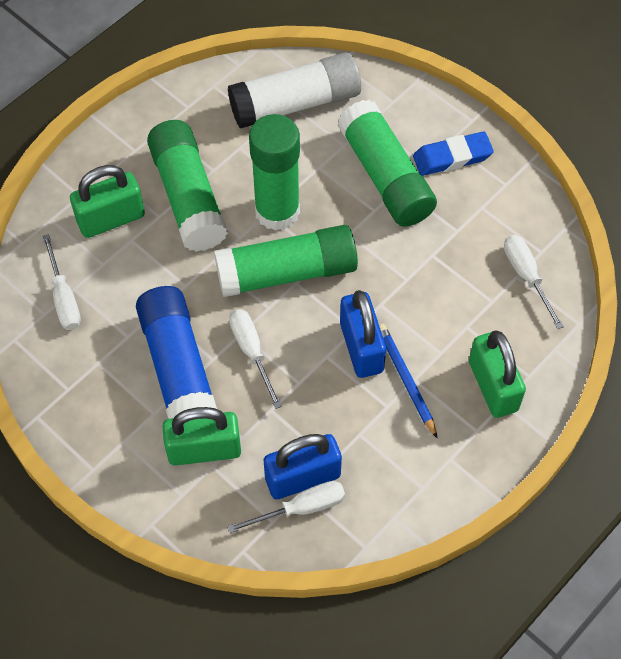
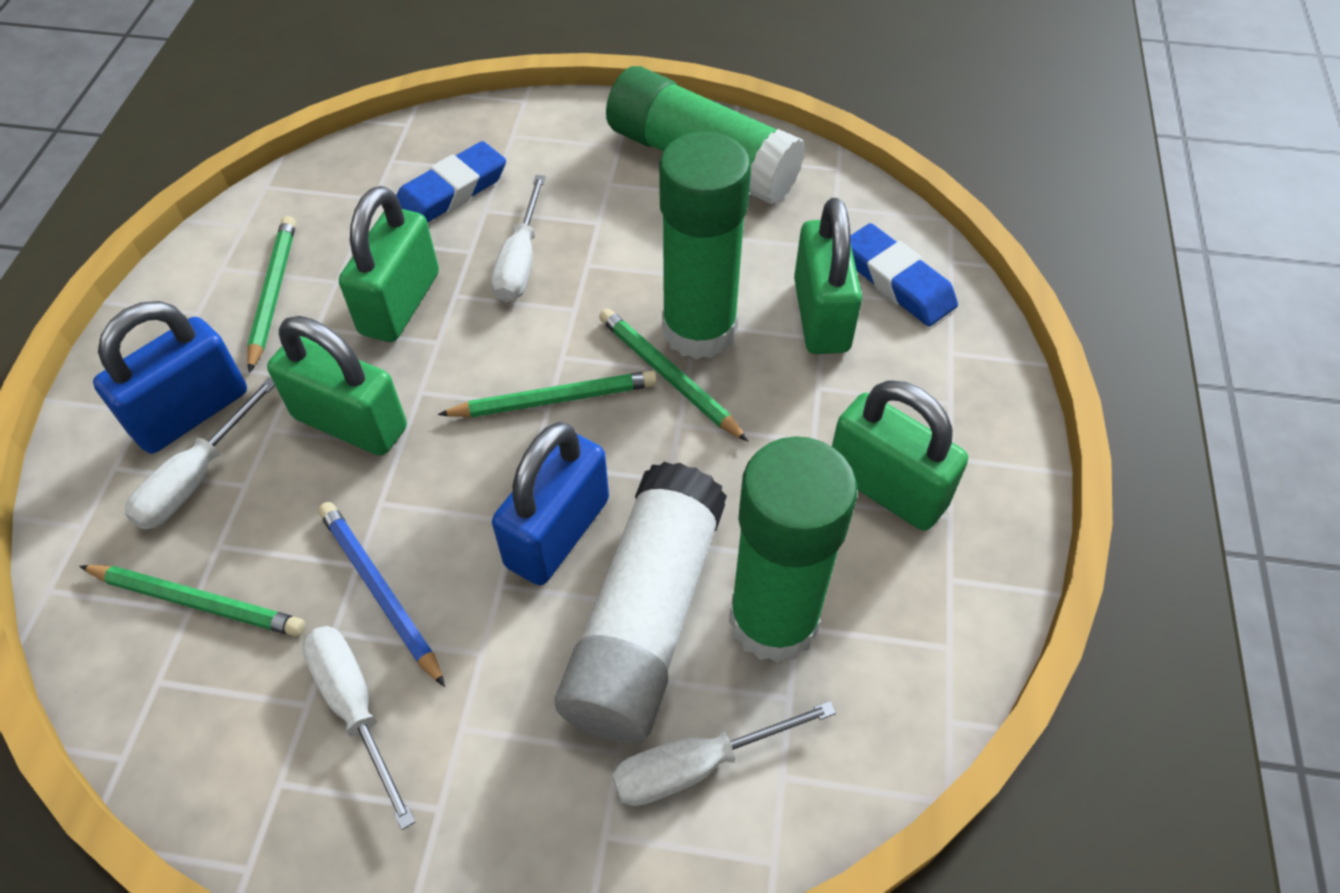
blue eraser: [413,131,494,176] = 1 -> [396,141,506,223] [850,223,958,326] = 2
blue glue stick: [136,286,217,419] = 1 -> none = 0
green glue stick: [147,120,228,252] [214,225,358,297] [249,114,300,231] [337,100,437,227] = 4 -> [606,66,805,205] [659,132,751,359] [729,436,857,663] = 3
green padlock: [70,165,145,238] [162,407,241,466] [469,330,526,418] = 3 -> [267,316,407,456] [339,186,439,342] [794,198,862,354] [832,380,968,531] = 4
green pencil: none = 0 -> [79,565,305,637] [247,216,296,373] [438,371,657,418] [599,308,748,441] = 4

